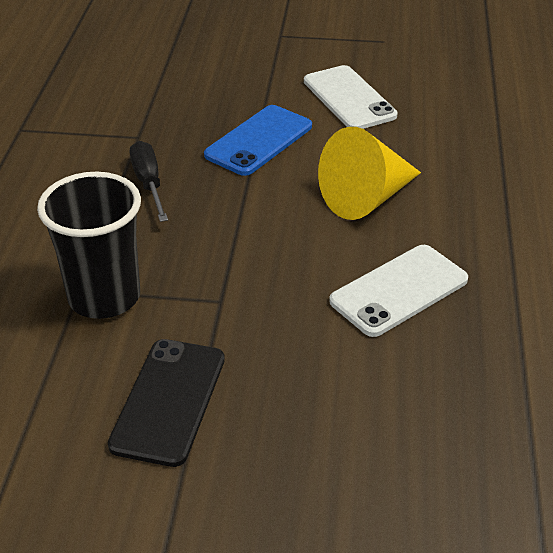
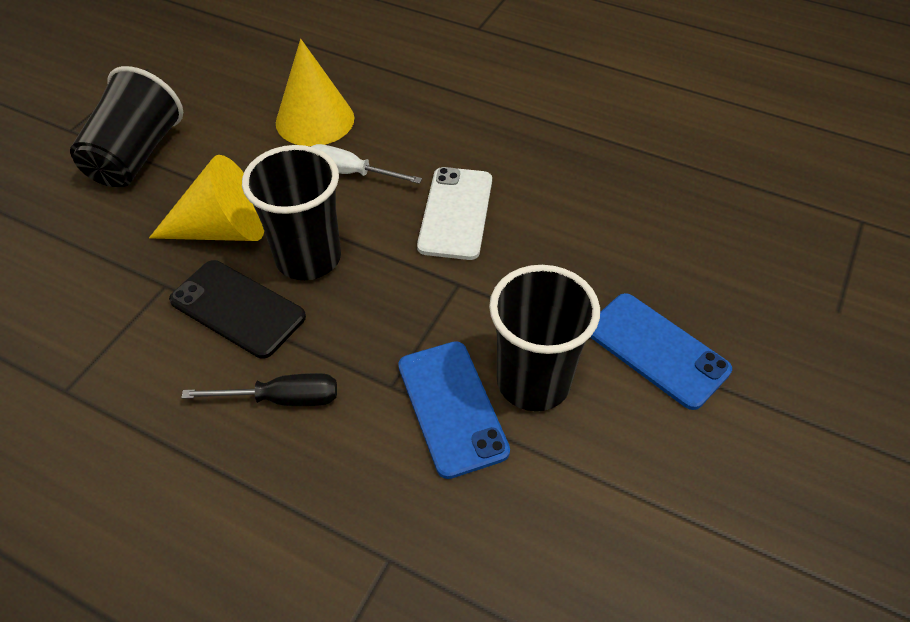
black cup: [37,172,141,319] = 1 -> [70,66,183,187] [242,145,341,280] [489,265,600,411] = 3
blue phone: [204,105,312,176] = 1 -> [398,341,510,479] [590,293,732,410] = 2
white phone: [304,65,398,129] [329,245,468,337] = 2 -> [417,167,492,260] = 1
white screwdriver: none = 0 -> [311,144,422,184] = 1
yellow cone: [318,127,421,220] = 1 -> [149,155,264,241] [276,39,354,146] = 2

